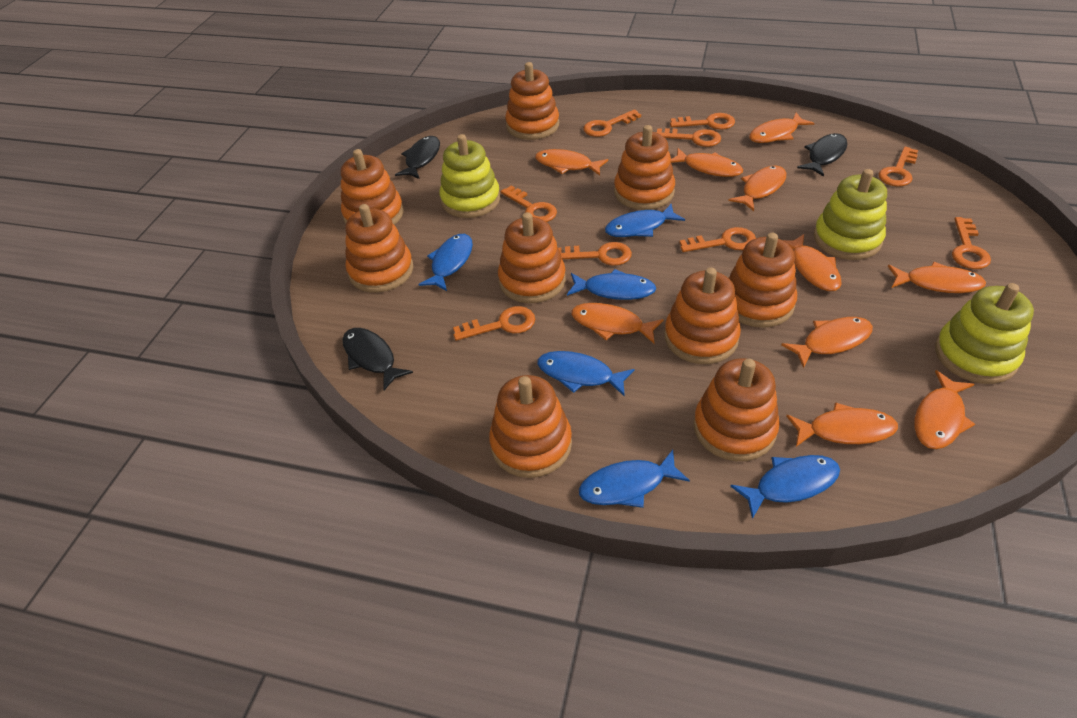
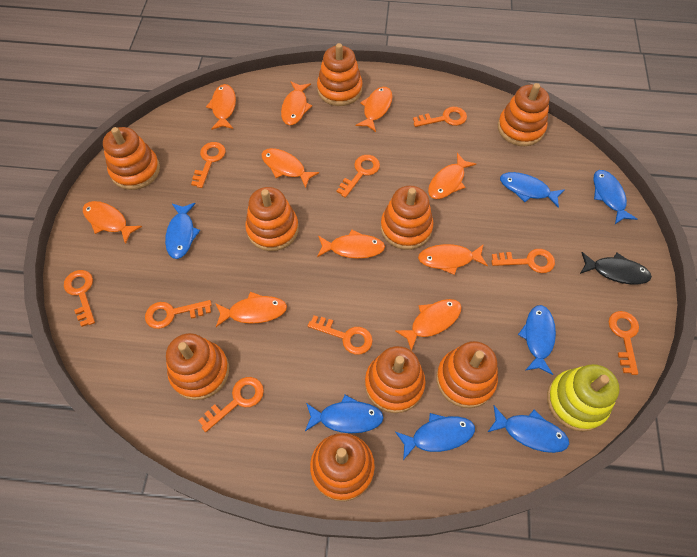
black fish: [342,328,413,390] [395,136,440,179] [797,133,847,177] = 3 -> [580,252,652,284] = 1
blue fish: [418,234,473,291] [537,351,635,397] [567,269,656,300] [579,450,690,508] [605,204,685,237] [731,455,840,519] = 6 -> [165,203,200,259] [305,395,384,433] [395,413,475,460] [488,406,569,453] [500,172,565,208] [518,305,556,375] [594,170,637,224] = 7
yellow stacking toy: [439,134,500,218] [814,169,887,260] [935,283,1034,384] = 3 -> [547,364,620,432] = 1

